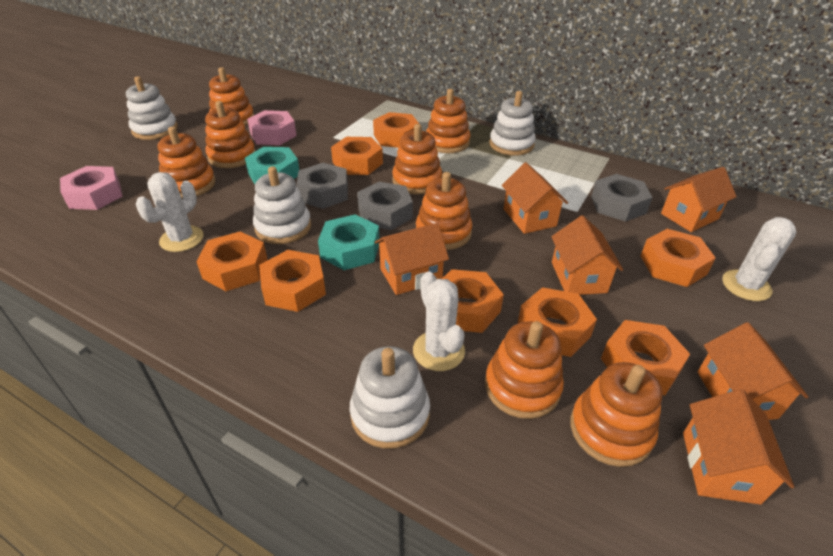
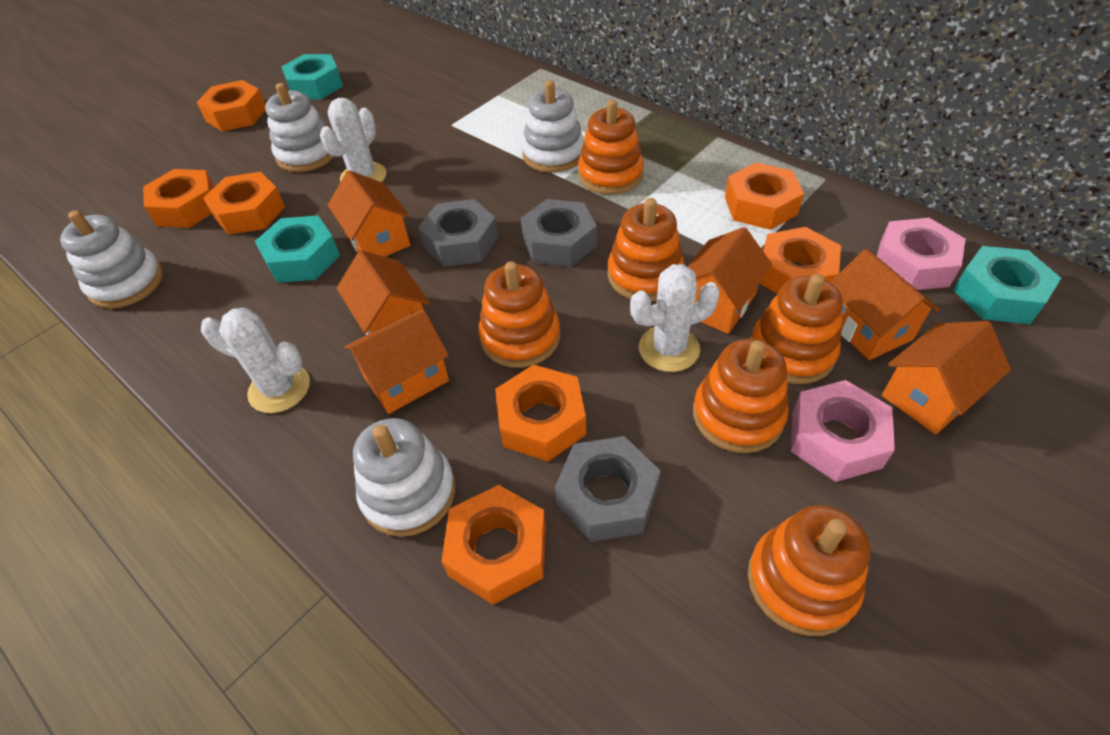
orange nut: [196,232,268,291] [259,250,326,312] [331,137,383,175] [373,112,419,148] [442,269,504,333] [518,287,597,357] [601,320,690,395] [641,229,716,287] = 8 -> [143,169,215,228] [196,80,265,132] [203,172,285,235] [441,485,546,605] [495,364,586,462] [725,163,804,230] [760,227,841,294] = 7
orange stacking toy: [158,127,216,199] [205,101,255,168] [209,67,254,126] [392,124,442,194] [416,172,472,250] [426,89,470,153] [485,321,564,419] [570,362,662,467] = 8 -> [478,261,560,368] [578,99,644,195] [607,198,684,301] [693,339,789,453] [748,505,870,636] [751,274,843,384] = 6
turquoise nut: [245,147,299,184] [318,214,379,270] = 2 -> [255,215,340,283] [281,54,343,99] [953,246,1061,324] = 3

